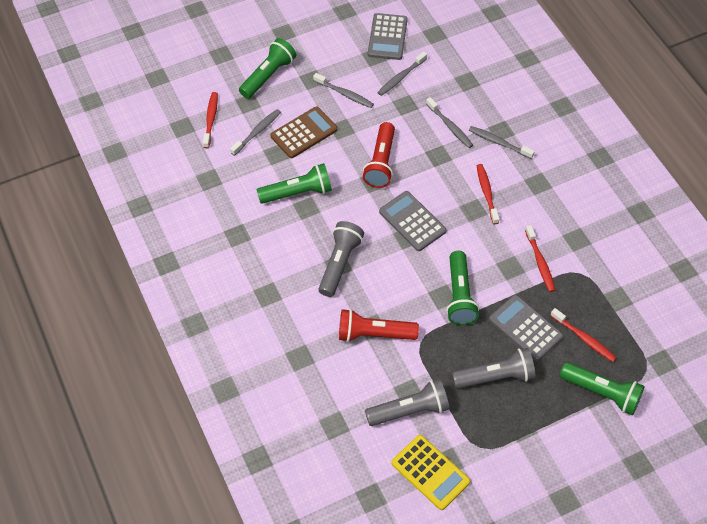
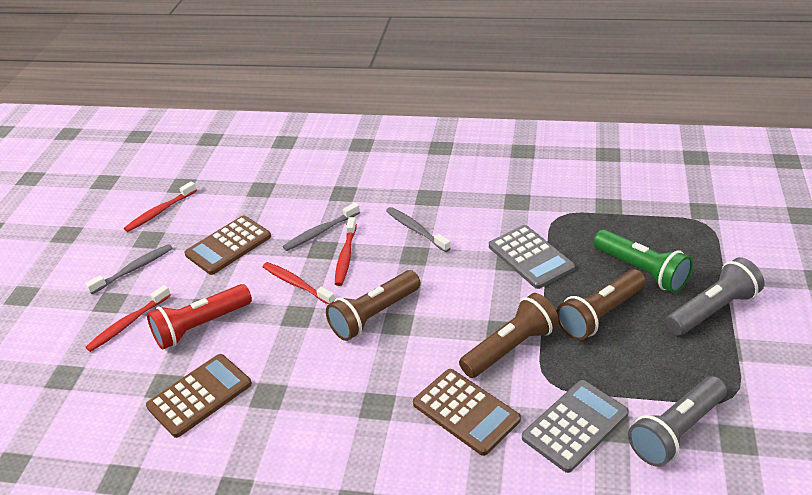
brown calculator: [271,107,338,158] = 1 -> [146,354,252,438] [184,215,271,275] [413,369,521,456] = 3
brown flashlight: none = 0 -> [326,270,421,341] [459,293,559,378] [557,269,646,340] = 3
green flashlight: [239,38,296,99] [257,163,332,204] [446,251,479,325] [560,362,645,415] = 4 -> [593,229,693,293] = 1
grey calculator: [368,13,408,60] [379,191,447,251] [489,295,563,361] = 3 -> [489,225,575,289] [522,380,629,473] = 2
grey flashlight: [319,221,364,297] [365,379,449,426] [452,348,535,389] = 3 -> [628,376,727,467] [666,257,765,335] = 2
grey toothbrush: [230,109,281,156] [313,73,374,108] [377,51,427,96] [426,97,473,148] [469,126,535,159] = 5 -> [85,244,173,294] [283,203,360,251] [386,207,451,252] = 3
red flashlight: [339,309,419,342] [363,122,395,188] = 2 -> [147,284,252,350] = 1
yellow calculator: [391,435,470,510] = 1 -> none = 0

